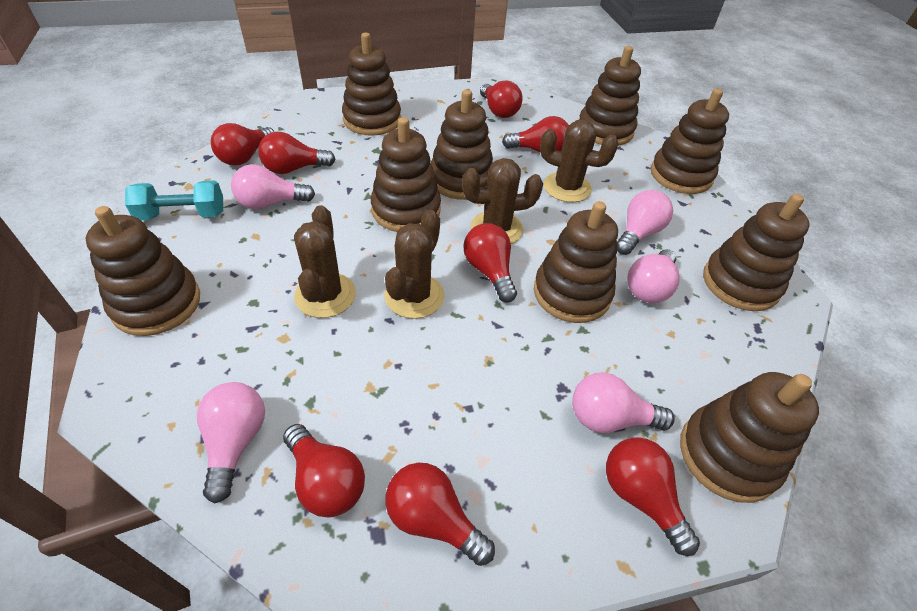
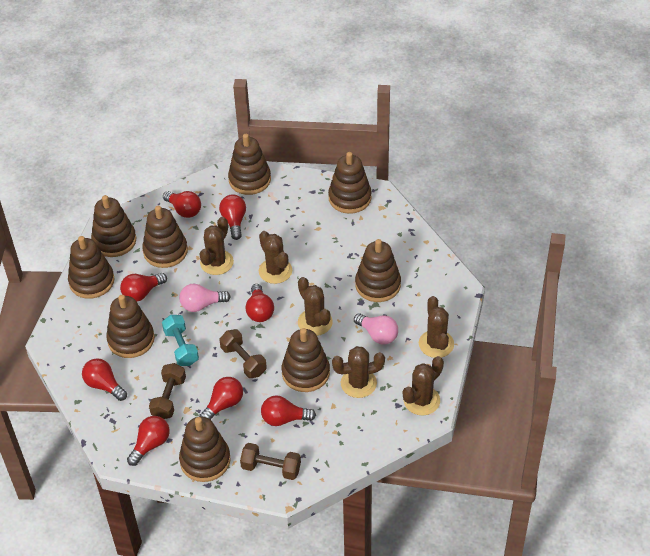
brown cactus: [294,205,356,318] [384,210,444,319] [462,158,543,244] [540,120,619,202] = 4 -> [199,217,234,275] [259,231,292,284] [298,277,333,336] [332,346,385,398] [403,356,444,416] [419,296,454,358] = 6
brown dumbbell: none = 0 -> [149,363,186,419] [219,329,267,378] [240,443,301,480] = 3
pink light bulb: [197,382,265,503] [231,164,315,209] [572,373,674,433] [617,190,673,255] [627,249,680,303] = 5 -> [179,284,231,312] [354,313,398,345] = 2

